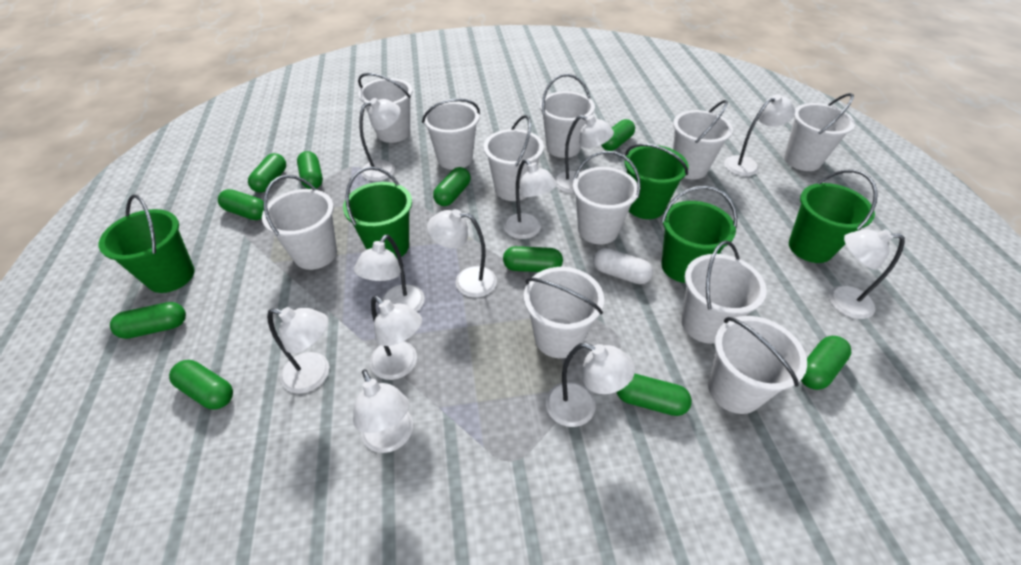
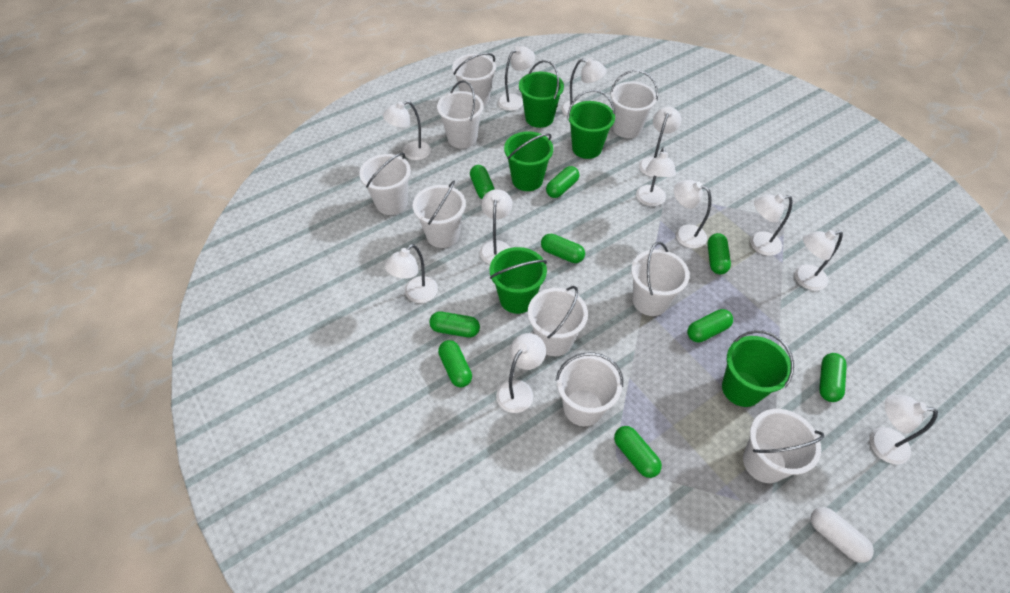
green capsule: [110,302,186,339] [169,360,233,409] [218,189,264,220] [248,153,286,193] [297,151,323,189] [433,167,471,206] [503,246,563,272] [601,119,635,151] [617,373,692,416] [801,336,851,390] = 10 -> [429,312,480,337] [438,340,472,387] [470,165,494,199] [541,234,585,263] [546,166,579,198] [614,426,662,478] [687,309,733,343] [707,233,731,274] [819,353,847,402] = 9
white bucket: [262,175,337,270] [358,73,412,143] [422,98,480,170] [483,115,544,201] [524,267,604,358] [540,74,595,158] [573,151,641,245] [673,100,733,179] [681,241,767,344] [708,316,807,414] [784,93,855,171] = 11 -> [359,153,411,215] [413,181,466,248] [437,80,483,149] [452,53,496,107] [528,286,588,356] [556,352,623,426] [610,70,658,138] [631,242,690,316] [743,409,824,483] = 9
white lamp: [267,307,329,394] [353,369,413,453] [354,235,425,312] [360,98,400,181] [370,296,422,380] [427,209,497,298] [504,159,557,239] [546,343,635,427] [555,115,614,193] [724,94,795,176] [829,229,905,319] = 11 -> [383,101,431,160] [385,244,438,303] [480,189,512,264] [496,333,546,413] [498,46,535,111] [561,58,606,116] [636,147,676,206] [639,107,682,177] [674,180,711,248] [750,194,793,256] [794,230,843,291] [870,395,938,464] = 12

